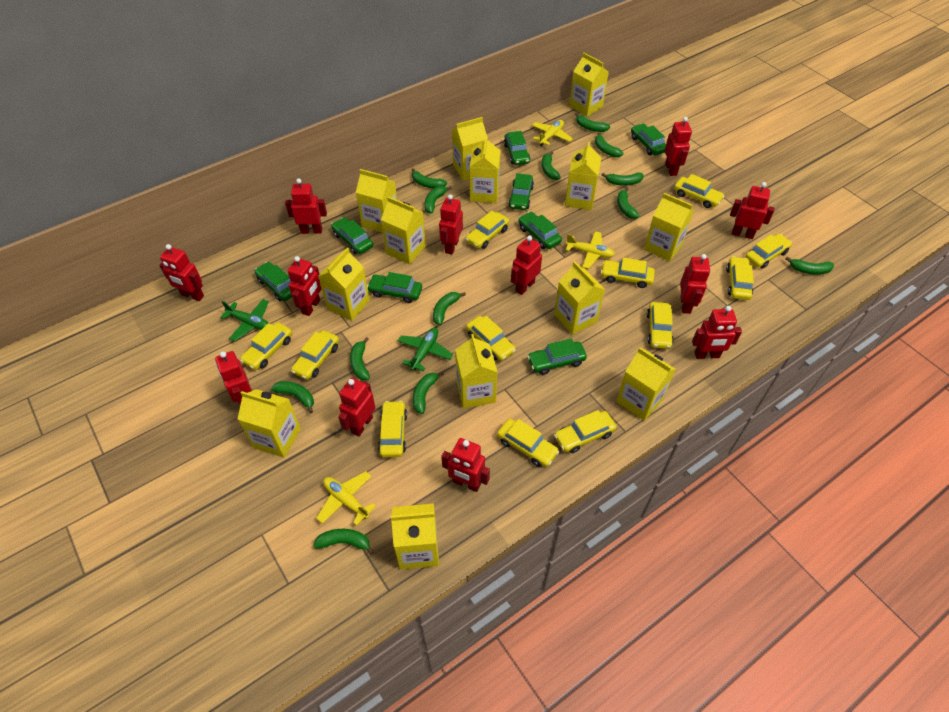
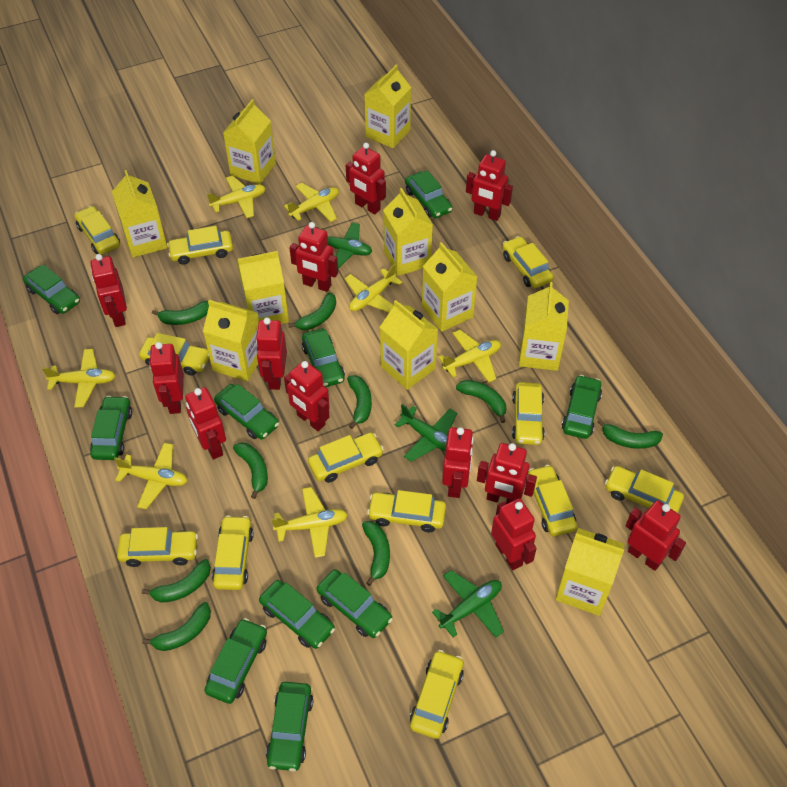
green banana: [271,381,314,413] [313,529,374,555] [350,337,370,380] [412,168,447,189] [413,371,444,414] [425,186,452,214] [433,292,466,325] [542,151,561,180] [575,113,610,132] [595,132,624,157] [602,172,643,186] [617,188,639,219] [785,256,834,275] = 13 -> [142,559,211,603] [142,602,211,651] [152,301,209,325] [233,442,268,499] [288,292,336,330] [347,375,372,429] [362,521,390,586] [456,380,506,423] [598,419,663,449] = 9
green car: [255,262,292,301] [331,217,373,254] [367,272,422,303] [504,131,530,165] [508,173,534,210] [518,212,562,249] [527,339,587,375] [631,123,666,156] = 8 -> [23,264,80,314] [90,396,132,460] [204,618,267,704] [214,384,279,439] [259,580,335,649] [266,682,313,771] [302,328,345,387] [317,569,393,638] [405,170,453,218] [562,375,602,439] = 10
green plane: [220,299,269,341] [398,328,453,371] = 2 -> [316,222,372,269] [394,404,457,462] [432,570,504,638] = 3
yellow carton: [238,389,301,458] [318,248,370,321] [356,169,397,233] [381,197,426,264] [391,503,439,569] [452,117,487,181] [455,334,497,408] [470,136,500,203] [554,261,605,335] [565,142,601,210] [569,53,609,117] [616,347,675,421] [644,193,694,261] = 13 -> [112,170,167,258] [203,300,259,382] [223,99,276,184] [237,251,289,324] [364,64,411,148] [380,300,438,390] [383,188,433,276] [422,242,477,332] [519,282,569,371] [555,528,625,616] = 10
yellow plane: [316,471,376,526] [532,120,573,146] [566,231,615,269] = 3 -> [42,349,116,407] [114,443,188,509] [207,176,266,218] [271,487,348,558] [284,183,339,222] [344,264,403,313] [438,330,501,382] = 7

